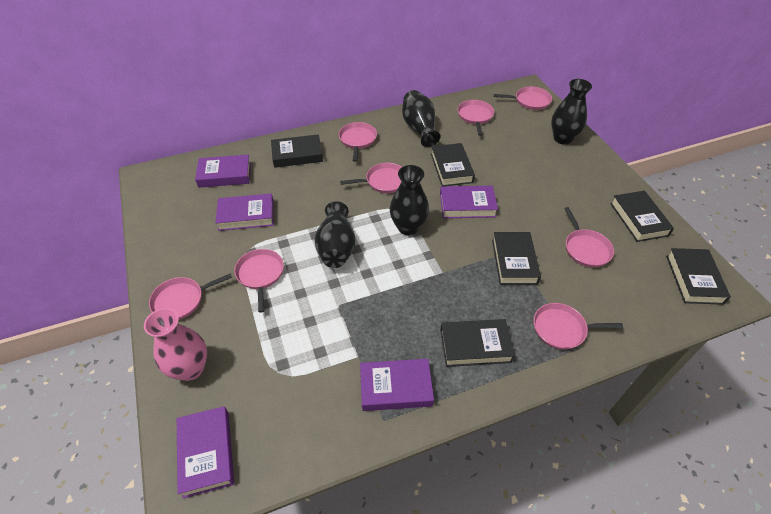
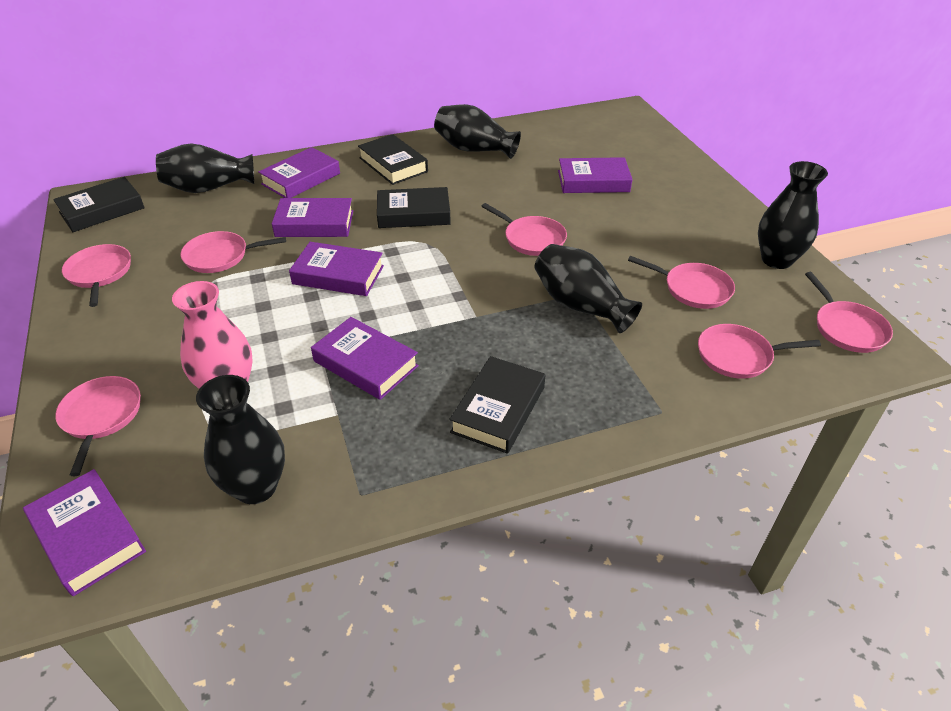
black book: [271,134,323,168] [431,143,475,186] [440,319,515,367] [492,232,541,285] [610,191,674,242] [666,248,731,305] = 6 -> [53,177,145,232] [358,134,428,185] [377,187,451,228] [449,356,545,454] = 4
black vase: [315,202,356,268] [390,165,429,235] [402,90,441,147] [551,79,592,145] = 4 -> [156,143,254,193] [196,375,285,504] [434,104,521,159] [535,244,642,333] [758,161,828,269] = 5
pink pan: [149,274,232,320] [234,249,284,313] [339,122,377,162] [340,163,402,193] [458,100,494,136] [494,87,552,110] [534,303,623,350] [564,207,614,267] = 8 -> [55,376,141,476] [62,244,131,307] [180,231,286,273] [481,203,567,256] [628,256,735,309] [698,324,821,379] [805,272,893,353] = 7
purple book: [177,406,234,498] [195,155,251,188] [215,193,274,231] [360,359,434,411] [440,186,498,218] = 5 -> [23,469,146,596] [258,147,340,198] [272,198,353,237] [289,242,384,296] [311,317,419,400] [558,157,633,193] = 6

